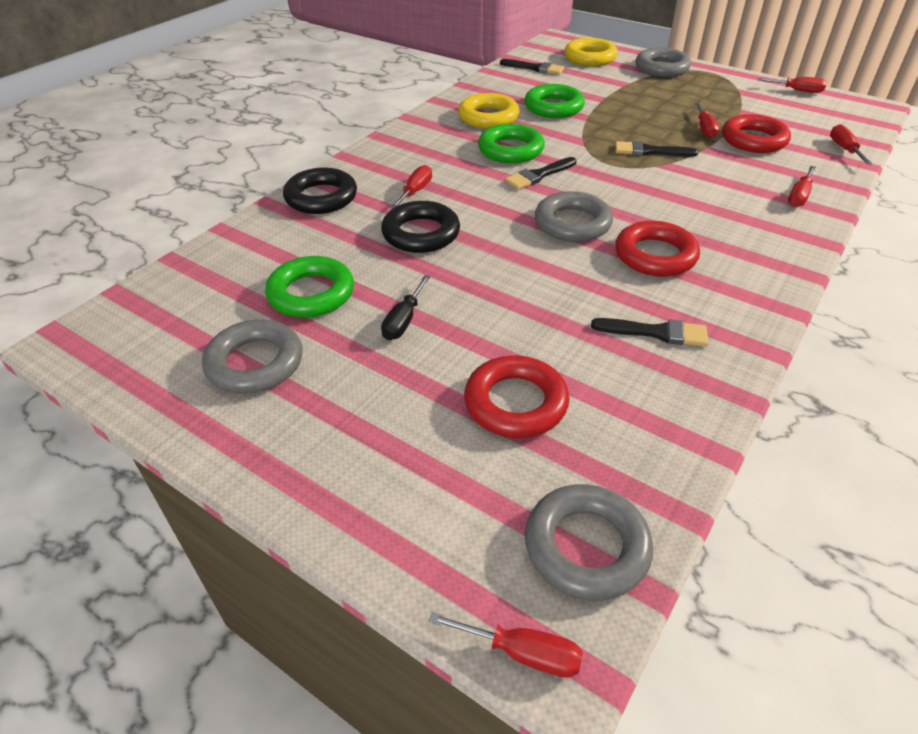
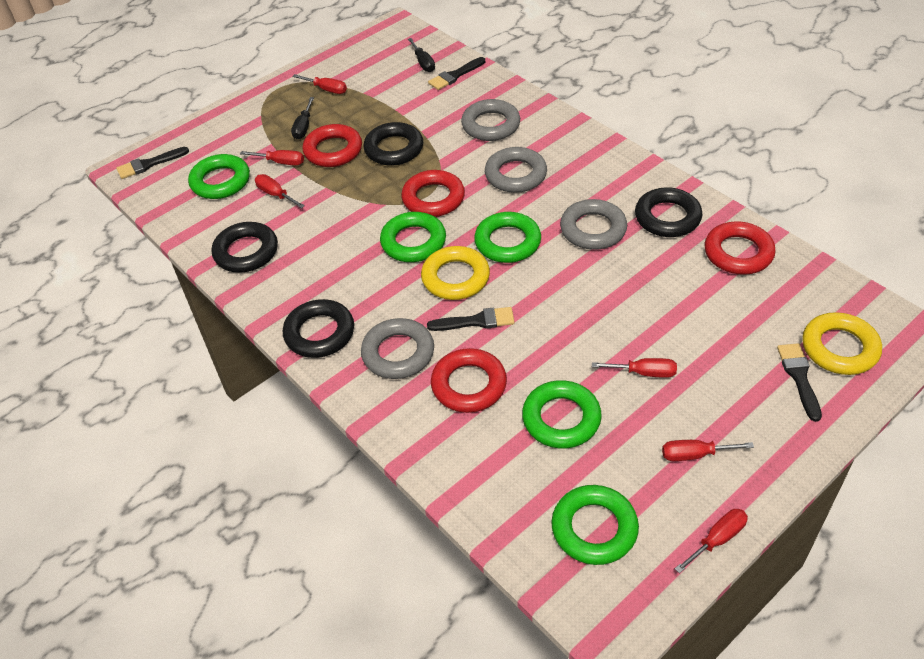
black ring: [283,167,357,214] [381,201,460,253] = 2 -> [212,222,278,273] [283,299,354,358] [364,122,423,166] [635,187,702,237] = 4
black screwdriver: [381,275,430,340] = 1 -> [291,97,314,140] [408,38,435,72] = 2
green ring: [265,256,354,318] [478,123,545,163] [524,84,585,118] = 3 -> [188,154,250,199] [380,212,446,262] [474,212,541,263] [522,380,602,448] [551,485,639,565] = 5
red ring: [464,355,569,438] [615,221,700,277] [722,114,791,153] = 3 -> [303,124,362,167] [401,170,465,217] [431,348,507,413] [704,221,776,275] = 4

